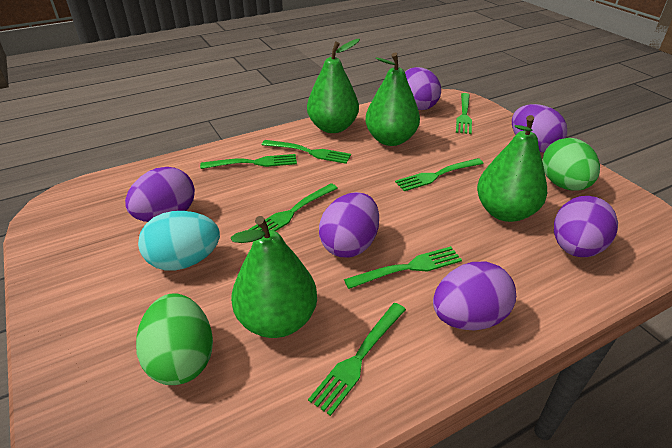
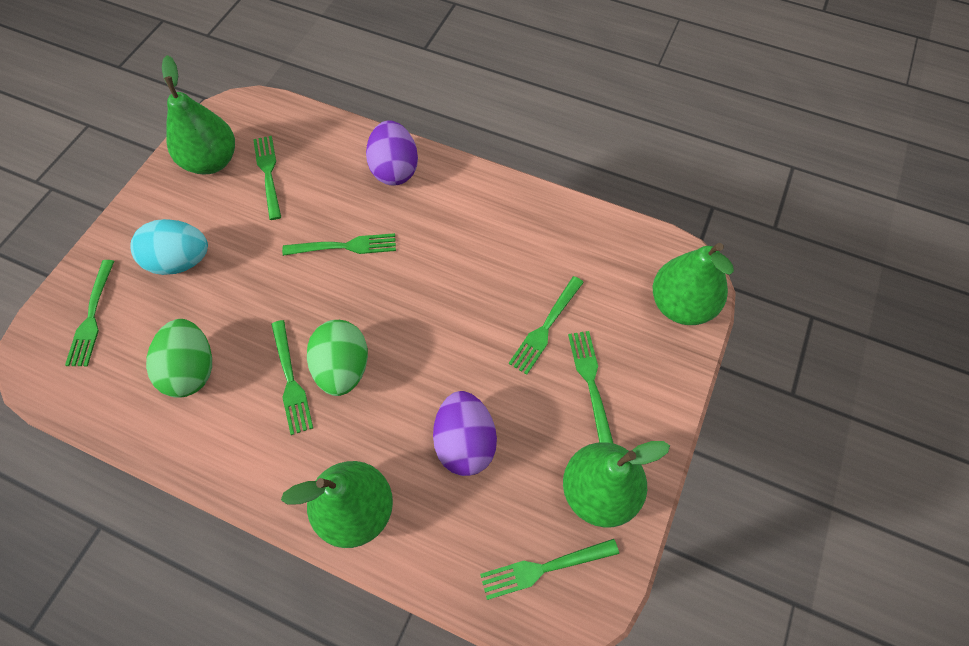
purple egg: [125,167,195,222] [319,192,379,257] [405,67,441,110] [433,262,516,330] [512,104,567,153] [554,196,618,257] = 6 -> [366,120,418,186] [433,391,497,476] = 2

